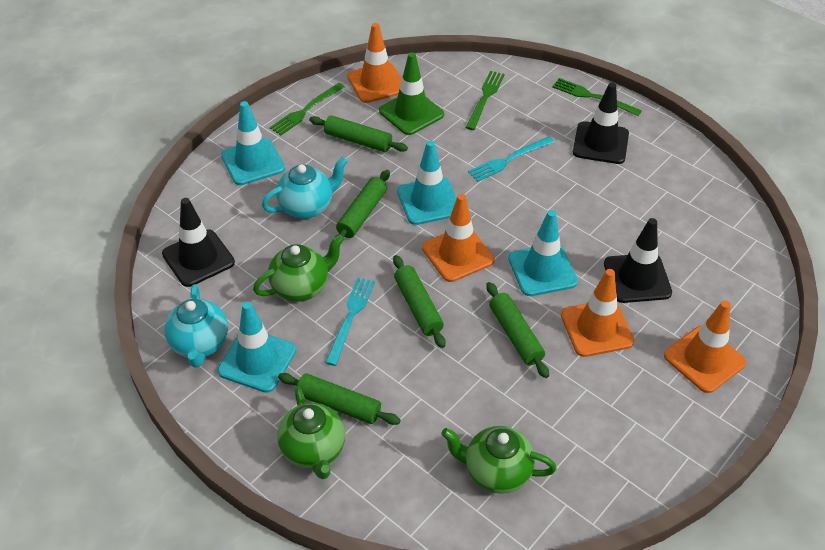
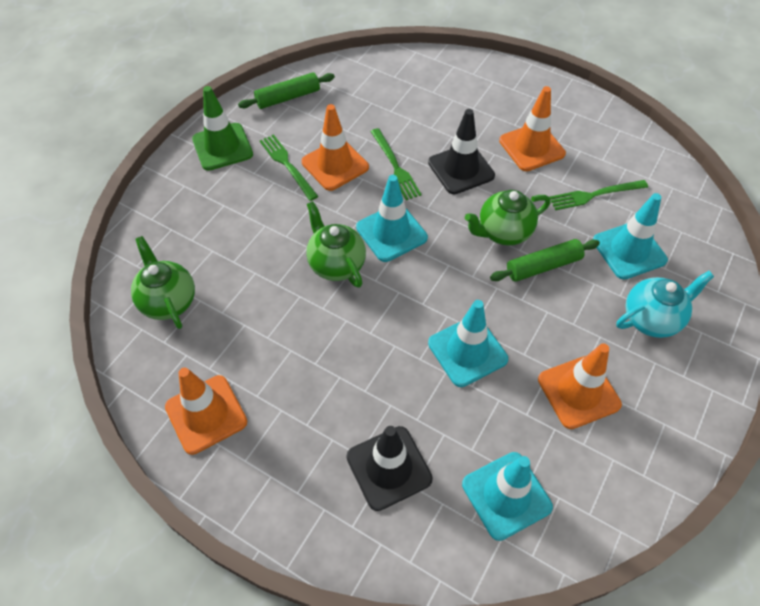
black traffic cone: [162,198,235,287] [573,83,629,164] [604,218,672,303] = 3 -> [346,426,433,511] [428,109,495,194] = 2
green rolling pin: [278,373,401,425] [309,115,408,152] [333,170,390,239] [393,255,446,348] [486,282,549,378] = 5 -> [238,72,335,109] [490,239,600,282] = 2
turquoise fork: [325,277,375,366] [468,136,554,182] = 2 -> none = 0
turquoise teapot: [164,284,228,368] [262,157,348,219] = 2 -> [616,271,714,338] = 1

